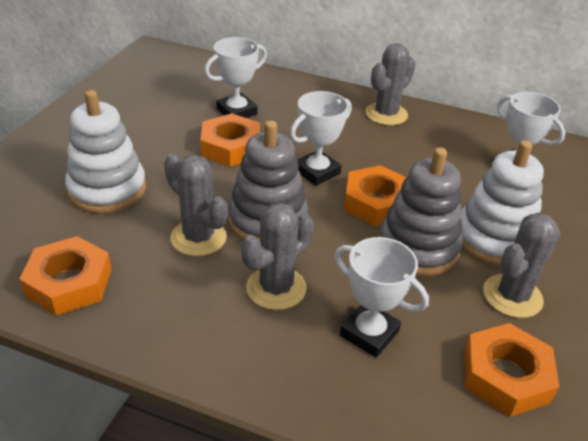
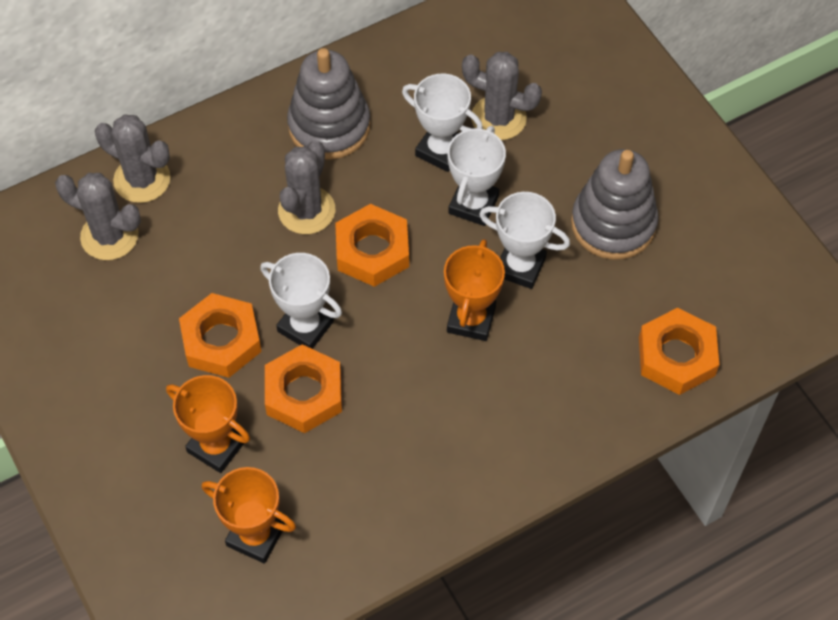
orange trophy: none = 0 -> [166,375,250,473] [202,467,296,564] [444,239,505,341] = 3
white stacking toy: [65,90,146,214] [461,140,544,266] = 2 -> none = 0

